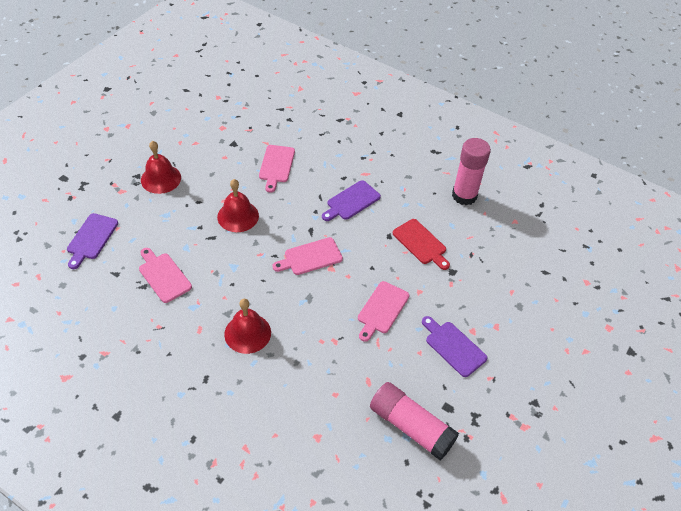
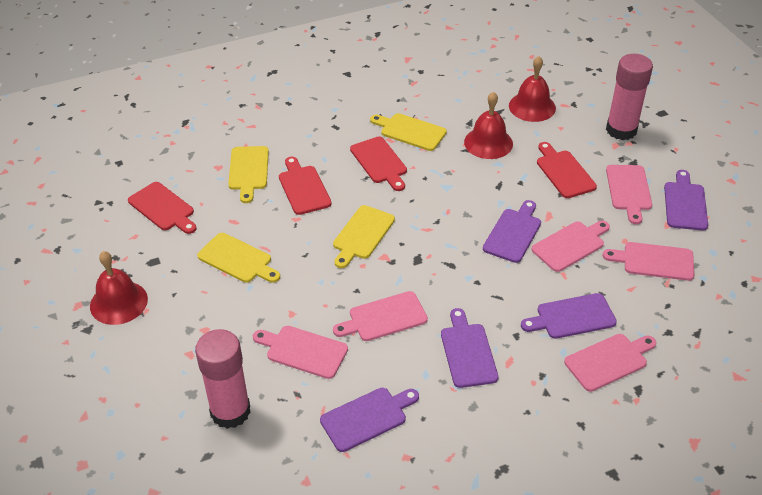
pink cutting board: [139,248,192,303] [259,145,295,193] [272,237,343,275] [358,281,410,342] = 4 -> [253,326,348,379] [333,291,428,341] [532,221,610,272] [564,334,656,392] [602,242,694,281] [606,165,652,224] = 6
purple cutting board: [67,213,118,269] [322,180,381,221] [422,316,488,377] = 3 -> [320,388,419,452] [441,308,499,388] [483,200,541,263] [521,293,617,339] [664,170,708,231] = 5
red cutting board: [393,219,450,270] = 1 -> [128,182,197,234] [279,157,331,215] [350,136,407,191] [537,142,597,198] = 4
yellow cutting board: none = 0 -> [197,233,280,283] [228,146,269,203] [333,205,395,268] [370,113,447,151] = 4

